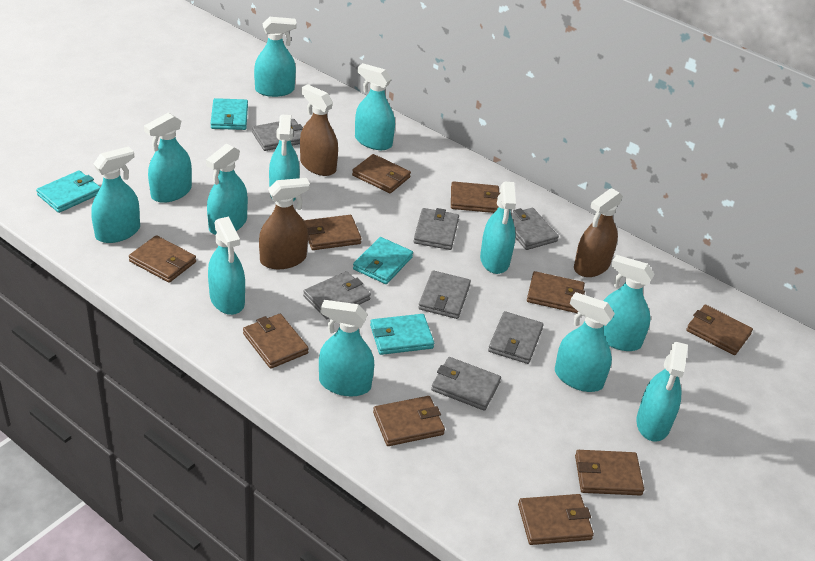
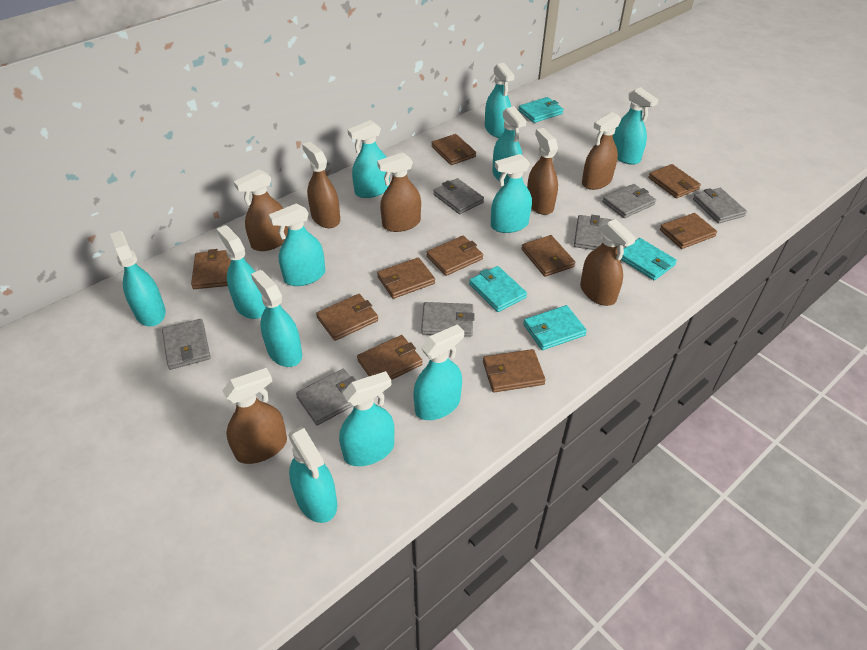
brown spray bottle: [259,178,310,269] [300,84,338,176] [574,188,623,277] = 3 -> [222,368,287,464] [234,169,288,251] [302,142,340,228] [377,152,421,232] [527,128,558,215] [580,219,636,306] [582,112,621,190] = 7

